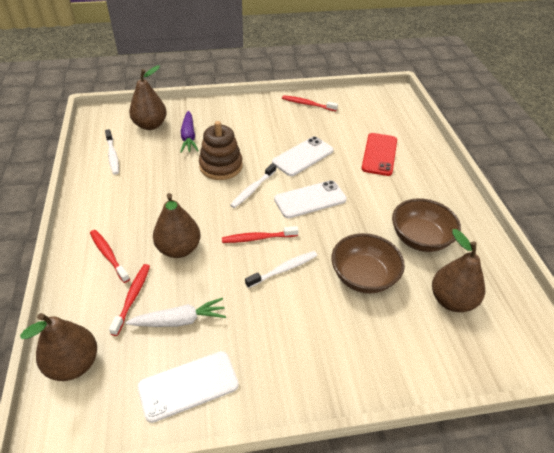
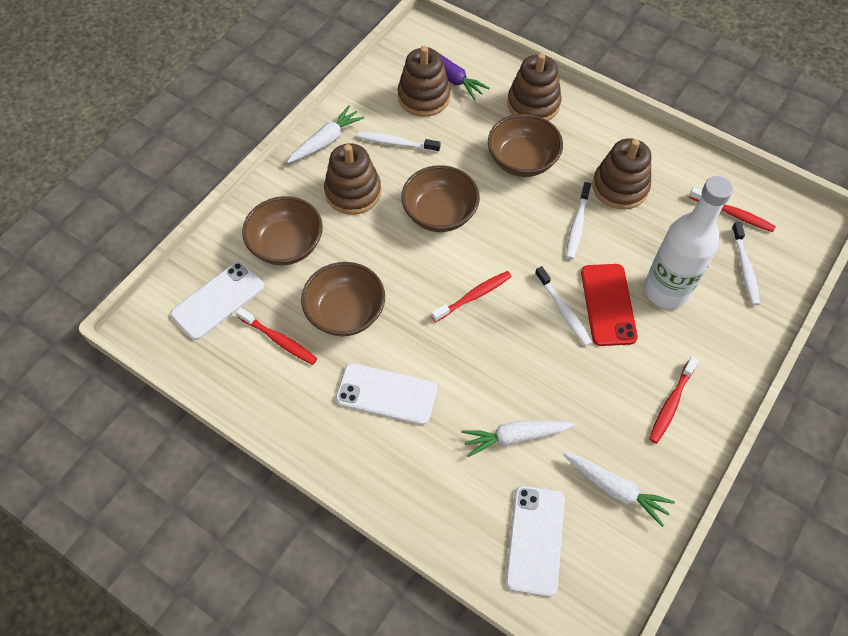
brown bowl: [331,233,405,294] [392,198,461,252] = 2 -> [242,196,323,265] [301,262,385,336] [401,165,480,232] [488,114,563,177] = 4
brown pear: [20,313,97,381] [129,65,167,130] [153,193,201,258] [432,229,485,312] = 4 -> none = 0
brown stacking toy: [199,121,243,180] = 1 -> [324,143,381,215] [398,46,451,117] [507,53,562,121] [592,138,651,210] = 4
white bottle: none = 0 -> [644,176,733,309] = 1
white carrot: [125,298,226,327] = 1 -> [287,106,364,163] [461,420,575,457] [563,453,675,527] = 3
white toothbrush: [105,129,119,175] [230,163,276,208] [245,251,317,288] = 3 -> [357,132,441,153] [535,266,592,346] [566,182,591,259] [732,222,760,305] = 4

